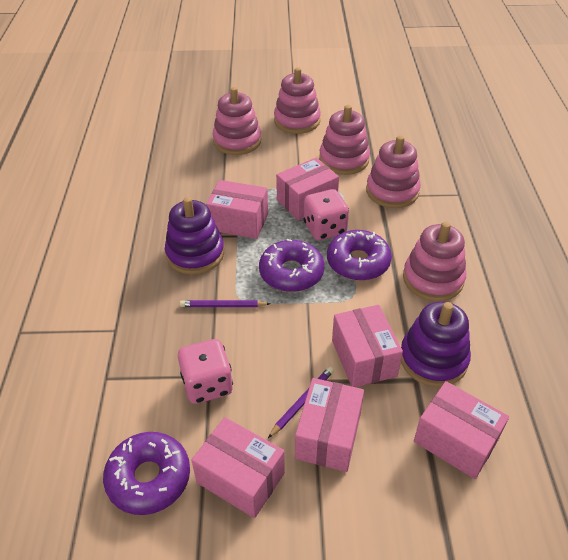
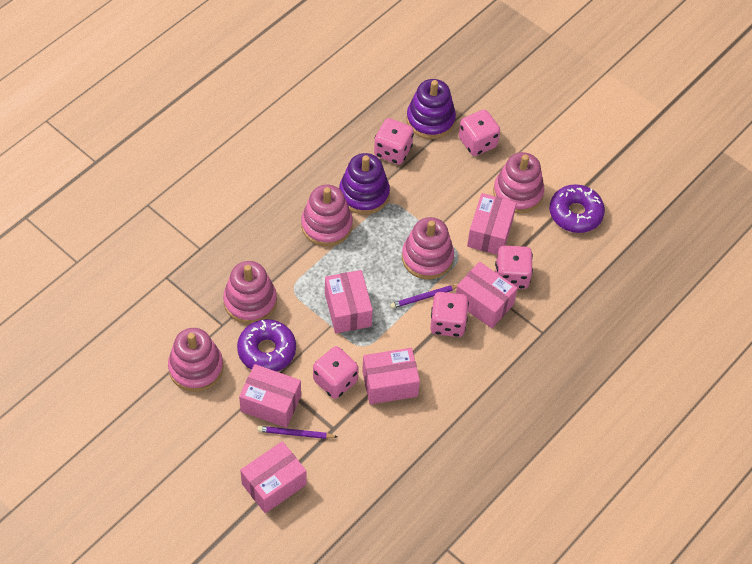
pink dice: [178,339,233,404] [304,189,349,241] = 2 -> [313,346,359,399] [374,118,414,165] [430,292,469,337] [459,110,500,156] [495,245,533,289] = 5
purple donut: [103,432,190,515] [259,239,324,292] [327,230,392,281] = 3 -> [237,319,296,372] [549,184,605,233] = 2

